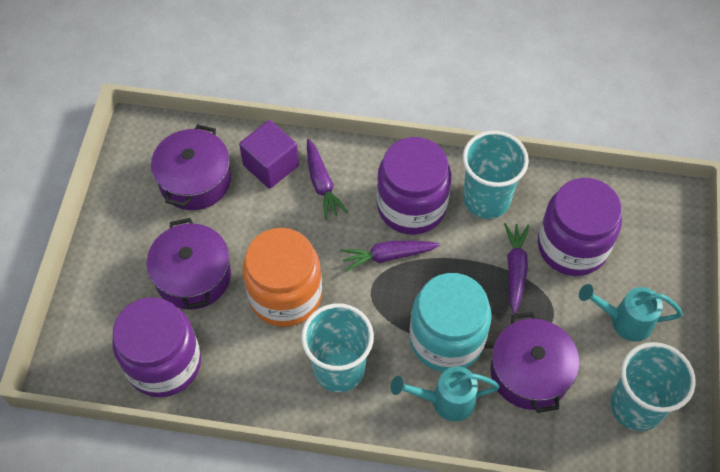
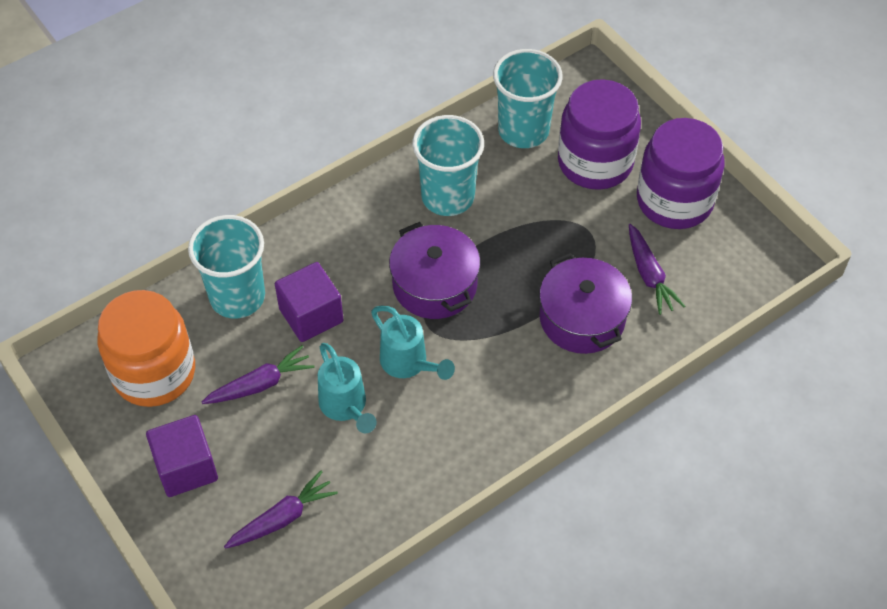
purple cube: [239,120,299,189] = 1 -> [146,415,218,497] [275,262,343,342] = 2
purple jar: [112,297,201,397] [377,137,451,235] [538,178,622,276] = 3 -> [558,79,641,190] [637,118,725,229] = 2
purple pot: [146,218,231,310] [151,124,231,210] [490,312,579,413] = 3 -> [389,222,480,319] [539,253,632,354] = 2
turquoise jar: [409,273,492,372] = 1 -> none = 0

